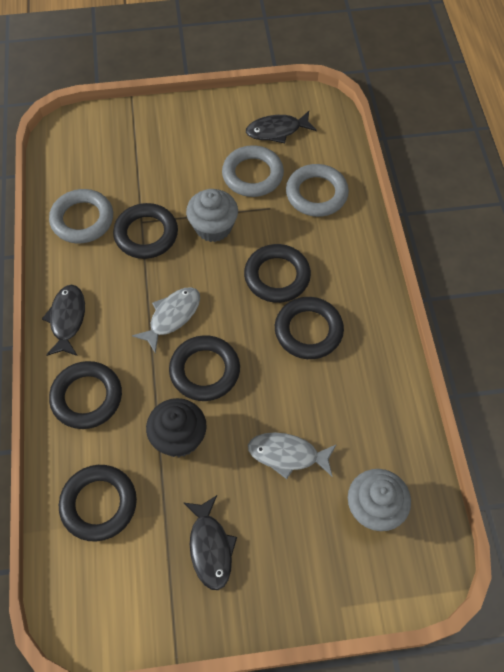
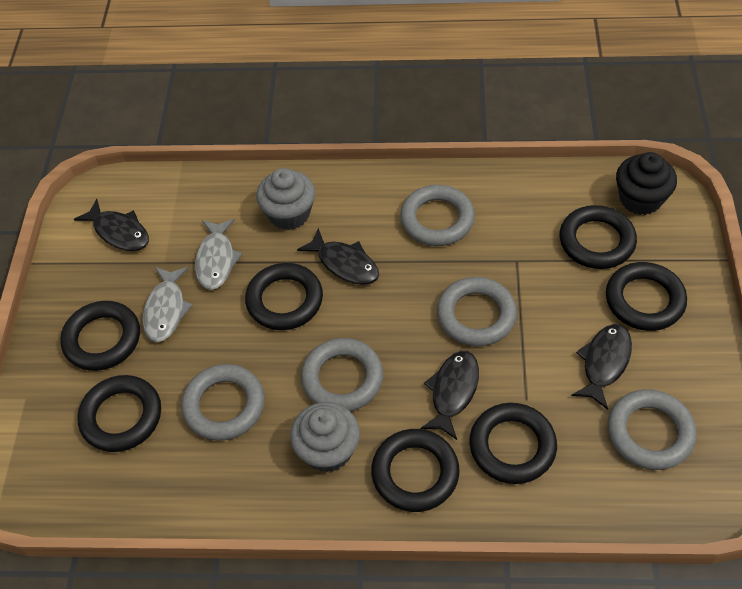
black fish: [42,285,85,356] [183,495,237,590] [246,111,316,143] = 3 -> [74,199,149,251] [297,228,379,285] [420,351,479,440] [571,324,632,410] = 4
black ring: [49,361,122,429] [59,465,137,541] [113,203,178,259] [169,335,240,401] [244,244,311,303] [275,297,344,359] = 6 -> [60,301,140,371] [77,375,161,452] [245,263,323,330] [371,429,460,512] [469,403,557,484] [560,205,637,269] [606,262,687,331] = 7
grey ring: [49,189,113,244] [222,145,284,197] [286,164,349,217] = 3 -> [181,364,265,441] [301,338,383,411] [400,185,475,246] [437,277,517,346] [608,389,697,470] = 5

